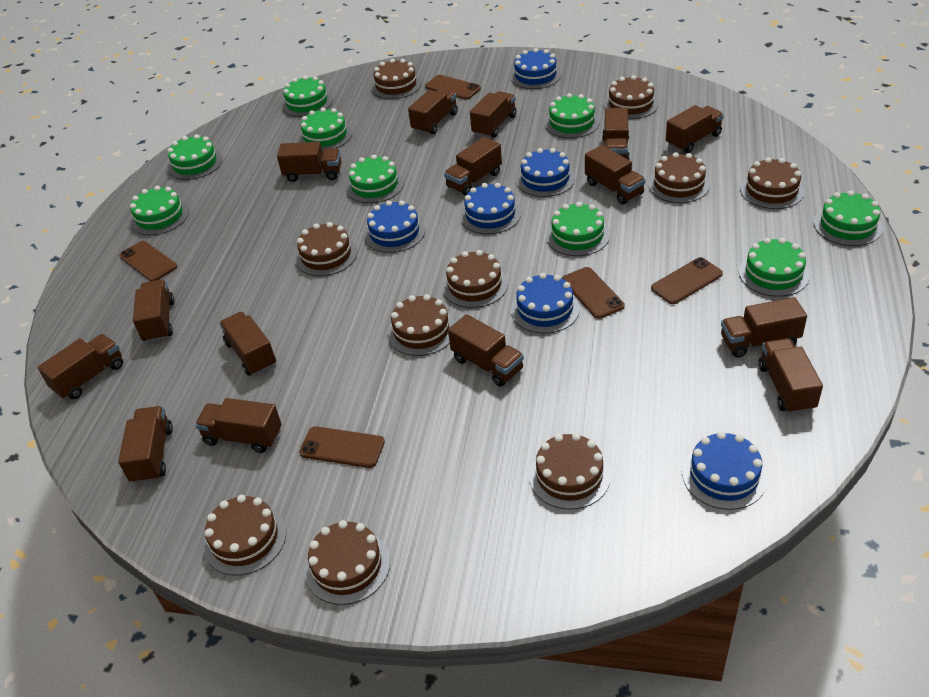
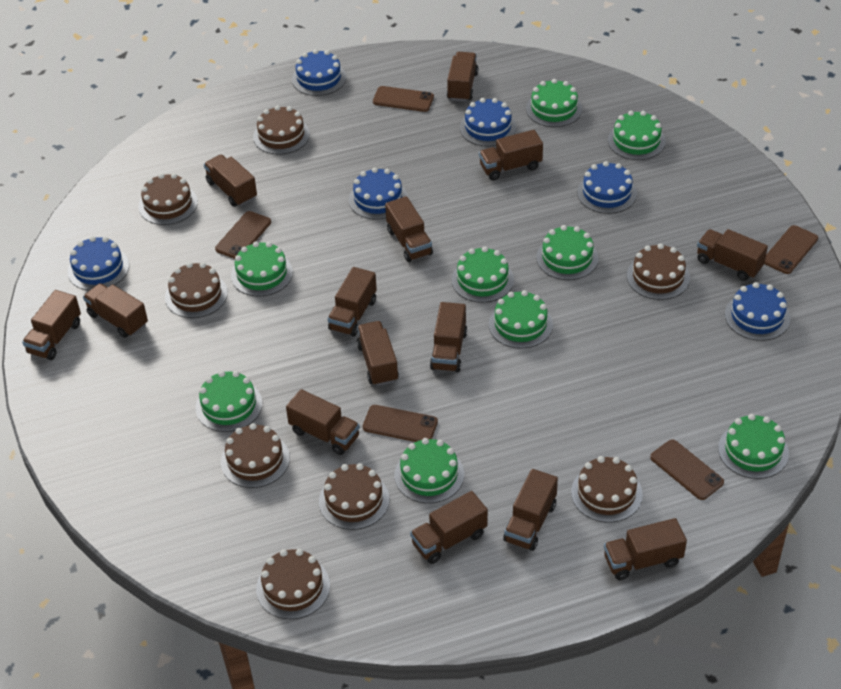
brown cake: [203,495,286,575] [295,222,357,276] [305,520,390,605] [371,59,421,99] [387,294,455,356] [442,250,508,308] [529,433,611,510] [604,75,659,119] [648,152,710,203] [740,157,805,209] = 10 -> [138,173,198,225] [165,262,228,318] [221,423,290,488] [253,105,310,154] [256,549,330,619] [319,463,389,530] [571,456,643,523] [627,243,690,300] = 8
brown truck: [37,334,123,399] [118,406,173,484] [133,279,175,343] [195,398,282,453] [219,312,276,376] [277,142,342,182] [408,89,458,134] [444,137,502,196] [448,314,524,386] [470,91,517,138] [585,145,646,204] [602,108,630,160] [666,105,724,153] [721,297,807,358] [759,338,823,414] = 15 -> [22,290,81,360] [83,283,148,338] [204,154,257,207] [286,389,360,455] [328,267,377,337] [357,321,399,386] [385,196,433,262] [410,491,488,564] [430,302,467,372] [447,52,478,102] [479,130,543,180] [503,469,558,551] [604,518,687,580] [697,229,768,281] = 14

